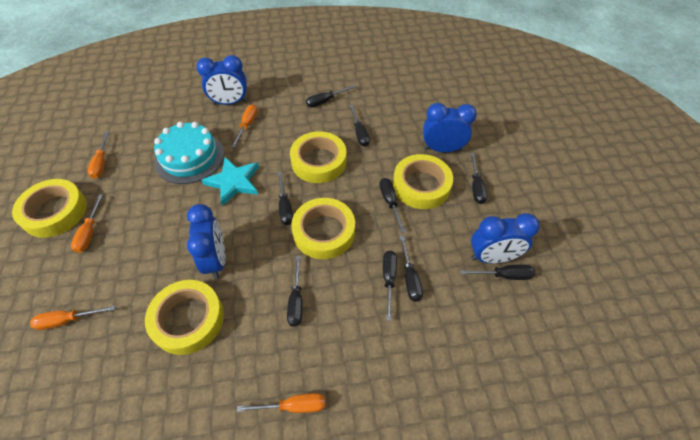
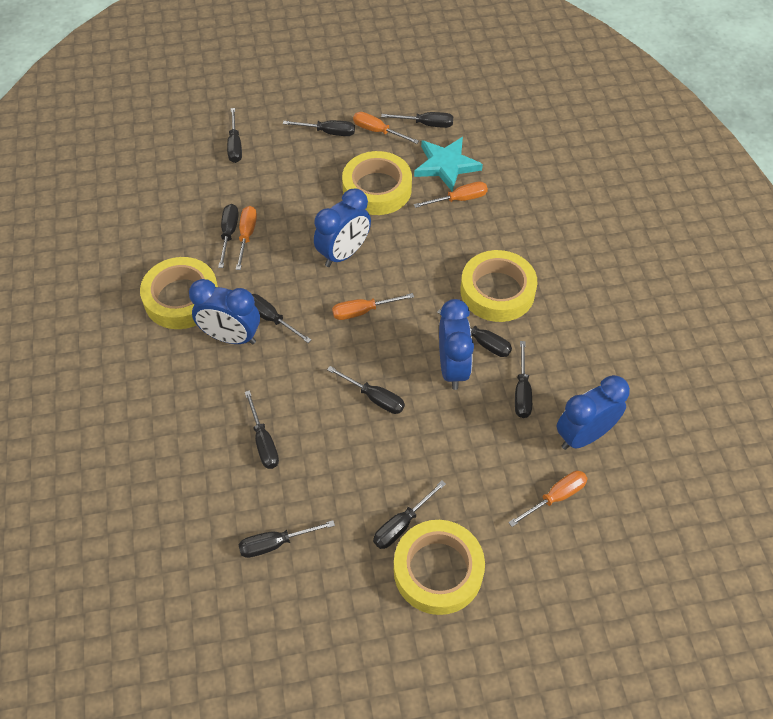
black screwdriver: [277,172,293,225] [287,256,303,327] [306,85,356,108] [349,105,370,147] [379,178,406,233] [383,251,397,321] [399,235,423,302] [460,264,535,280] [470,153,488,204] = 9 -> [218,204,239,268] [227,108,242,163] [238,520,335,558] [245,390,279,469] [252,294,311,343] [283,120,355,136] [327,366,405,414] [373,480,446,549] [381,112,453,128] [437,309,512,357] [515,341,532,418] = 11
turquoise cake: [154,122,224,184] = 1 -> none = 0
yellow tape: [12,179,87,238] [145,280,224,355] [290,131,347,183] [291,198,355,259] [393,154,453,209] = 5 -> [140,257,218,329] [342,151,412,215] [394,520,485,615] [461,250,538,322] = 4

